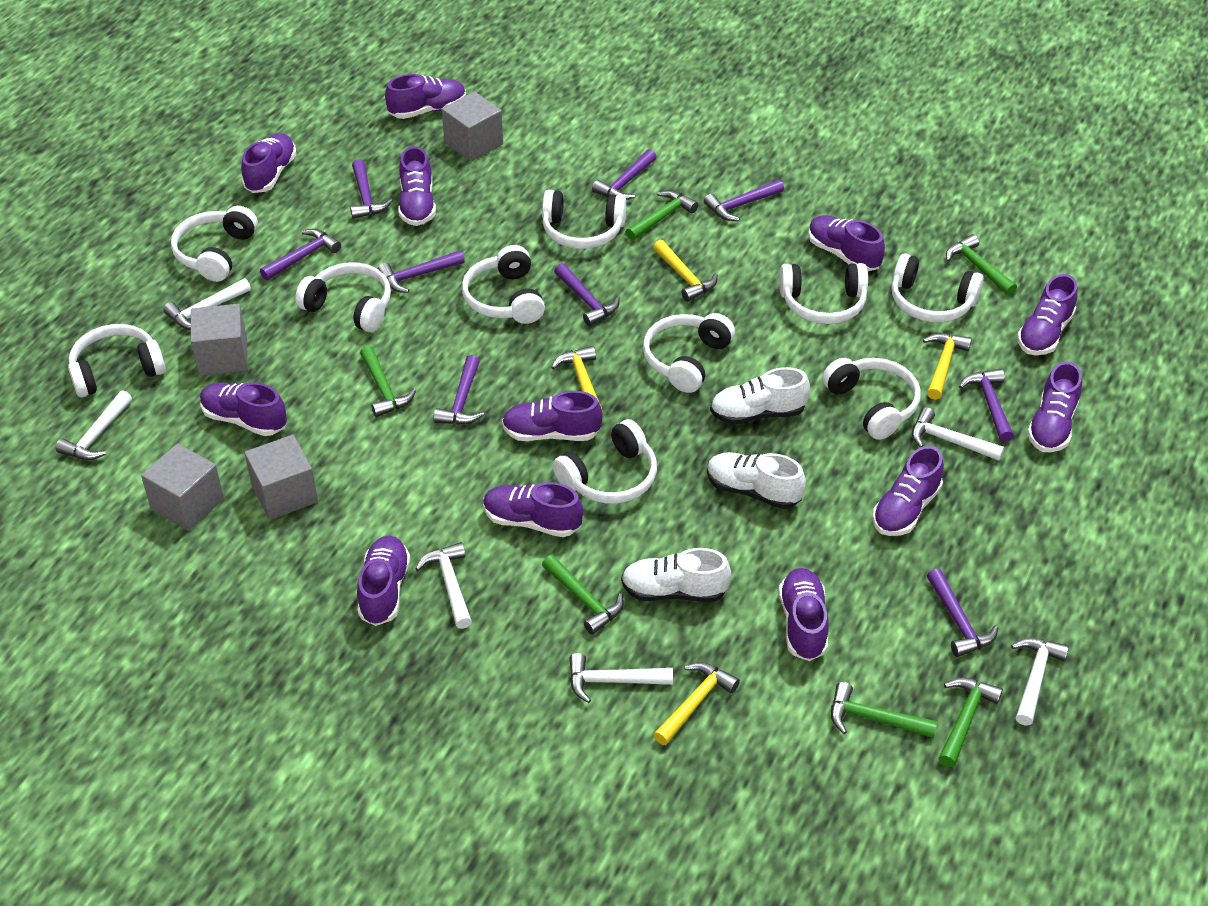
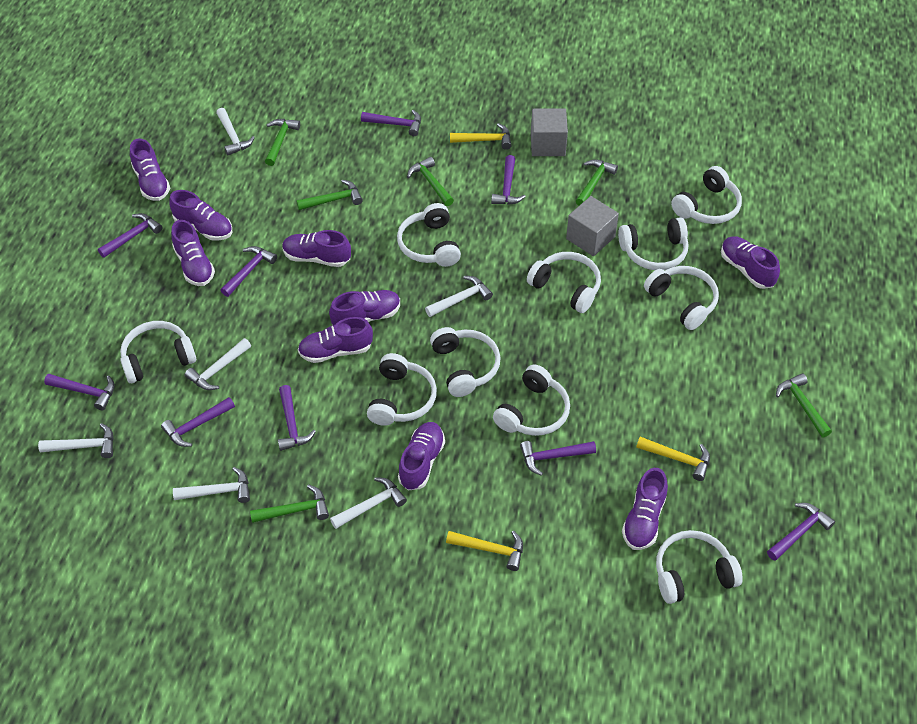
grey cube: [141,443,224,531] [191,304,248,376] [245,435,318,520] [442,91,503,162] = 4 -> [531,109,568,156] [566,196,619,256] = 2
purple shoe: [200,382,287,436] [241,133,297,193] [357,535,410,626] [385,74,466,119] [398,146,436,226] [483,482,583,537] [502,391,603,441] [779,568,829,661] [808,215,885,271] [873,446,944,536] [1017,274,1078,355] [1027,361,1082,452] = 12 -> [130,138,170,201] [169,190,232,241] [171,220,215,286] [282,230,351,267] [298,317,373,363] [329,290,400,325] [398,422,445,491] [622,468,668,550] [721,236,780,289] = 9
white shoe: [621,548,731,602] [707,452,806,509] [710,367,810,424] = 3 -> none = 0
yellow hammer: [551,346,603,413] [653,240,718,302] [653,662,740,745] [923,333,972,400] = 4 -> [446,531,523,571] [450,123,511,150] [636,437,710,481] = 3

